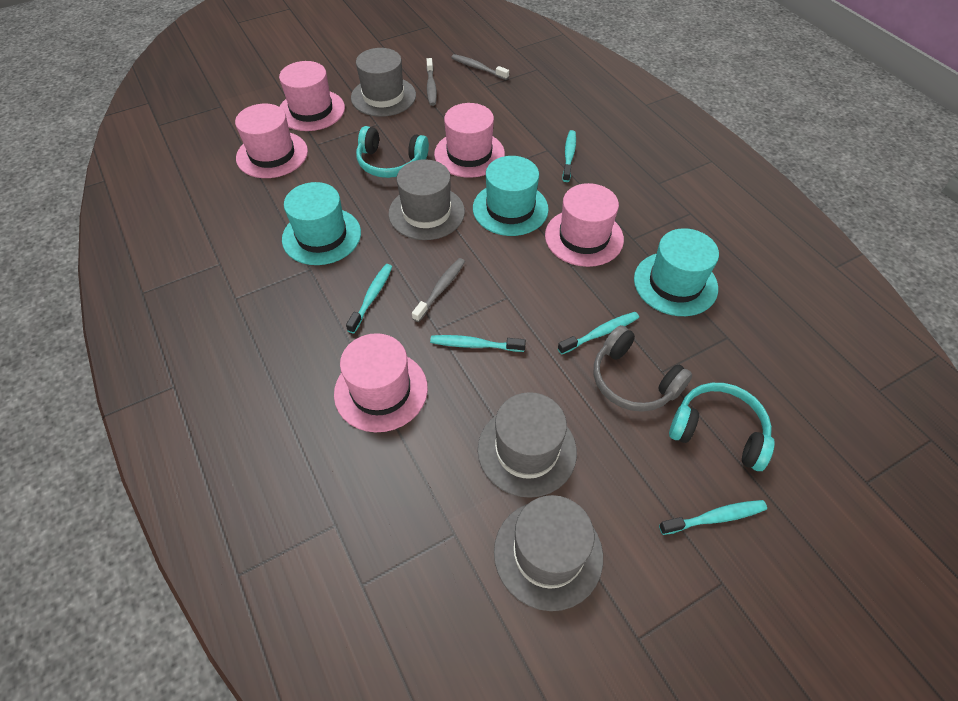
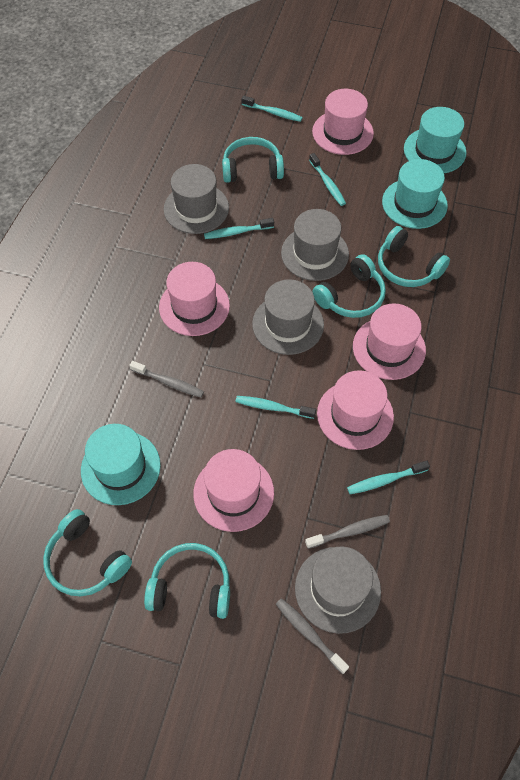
grey headphones: [594,325,692,412] = 1 -> none = 0
turquoise headphones: [356,126,429,178] [669,383,775,471] = 2 -> [43,509,132,596] [144,543,230,619] [222,137,284,183] [312,254,386,318] [378,226,450,287] = 5

